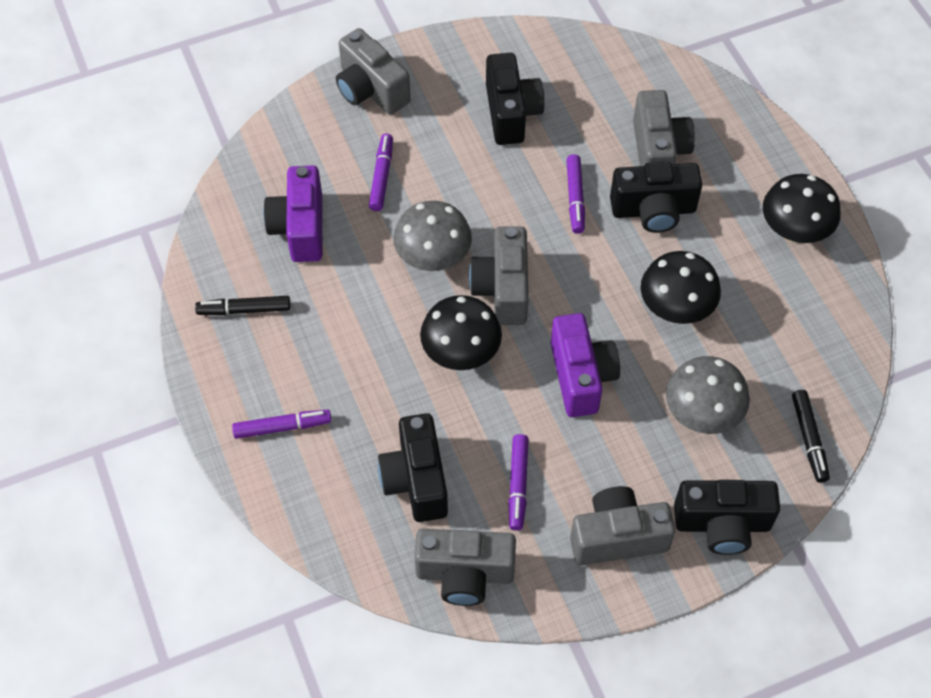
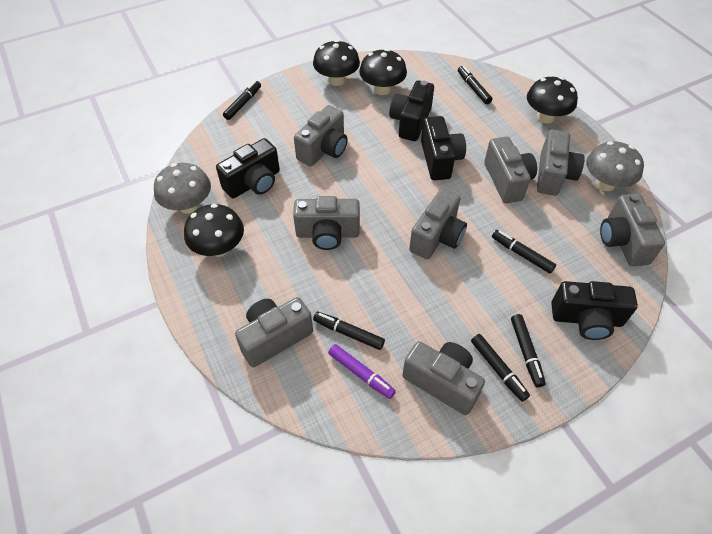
black marker: [195,296,290,315] [792,390,830,483] = 2 -> [223,81,261,120] [313,312,385,350] [458,66,492,104] [471,334,530,402] [492,230,556,274] [511,314,546,387] = 6
black mushroom: [420,295,502,370] [641,251,721,324] [763,174,841,243] = 3 -> [184,204,244,257] [313,40,360,86] [359,49,407,95] [527,77,578,124] = 4
grey camera: [336,28,410,115] [414,529,516,606] [469,226,529,325] [570,486,675,566] [633,90,695,166] = 5 -> [235,297,313,367] [293,196,360,250] [294,105,348,166] [402,341,485,415] [409,188,467,259] [484,136,537,203] [537,129,585,196] [600,194,665,266] = 8
purple camera: [263,166,322,262] [551,313,620,417] = 2 -> none = 0
purple marker: [232,410,331,439] [369,134,393,211] [508,434,529,531] [566,154,585,234] = 4 -> [328,344,396,399] = 1

